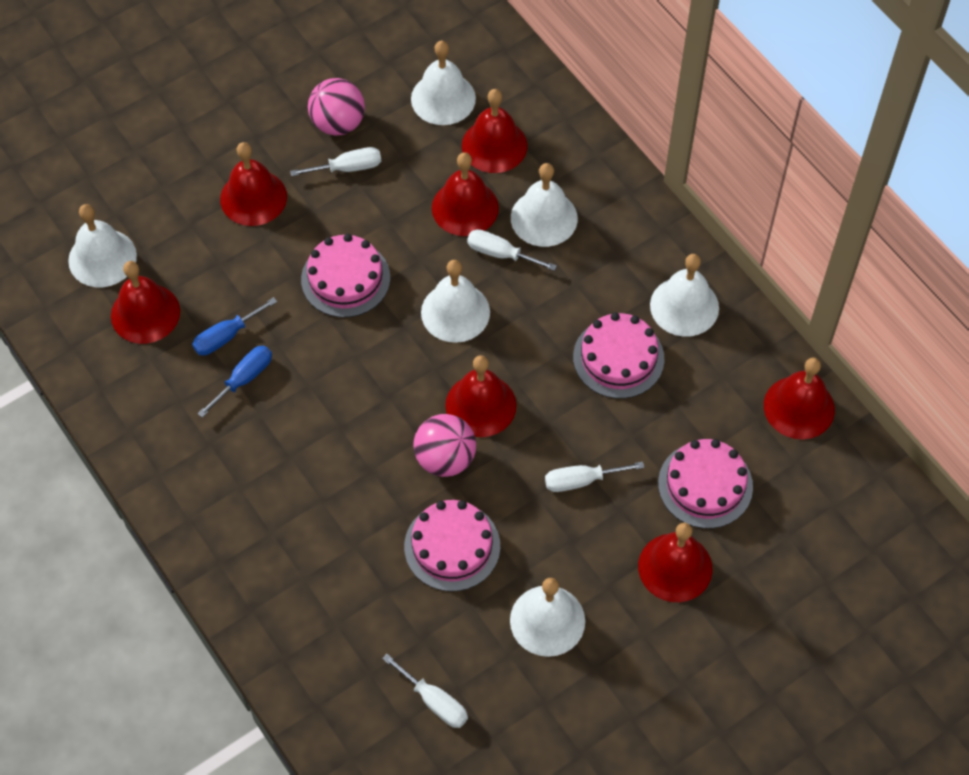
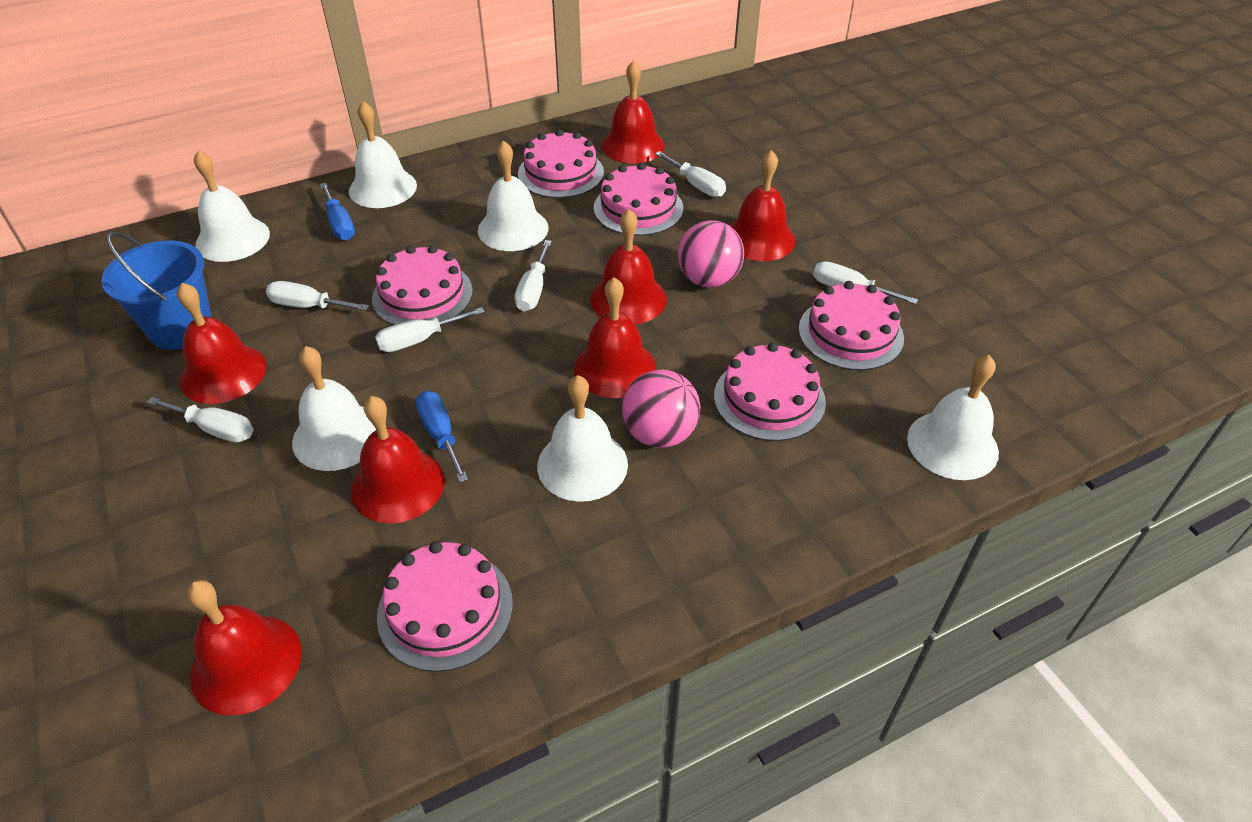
blue bucket: none = 0 -> [101,232,212,350] = 1
pink cake: [301,234,390,318] [404,500,500,592] [573,312,665,399] [658,439,753,529] = 4 -> [372,245,473,325] [377,541,513,672] [518,129,604,198] [594,163,683,236] [714,342,826,441] [799,281,904,370] = 6
white screwdriver: [290,147,381,176] [382,654,468,728] [467,229,557,271] [545,461,644,492] = 4 -> [146,397,254,442] [266,281,369,311] [375,307,484,352] [515,240,552,311] [655,151,726,197] [813,261,918,304] = 6

